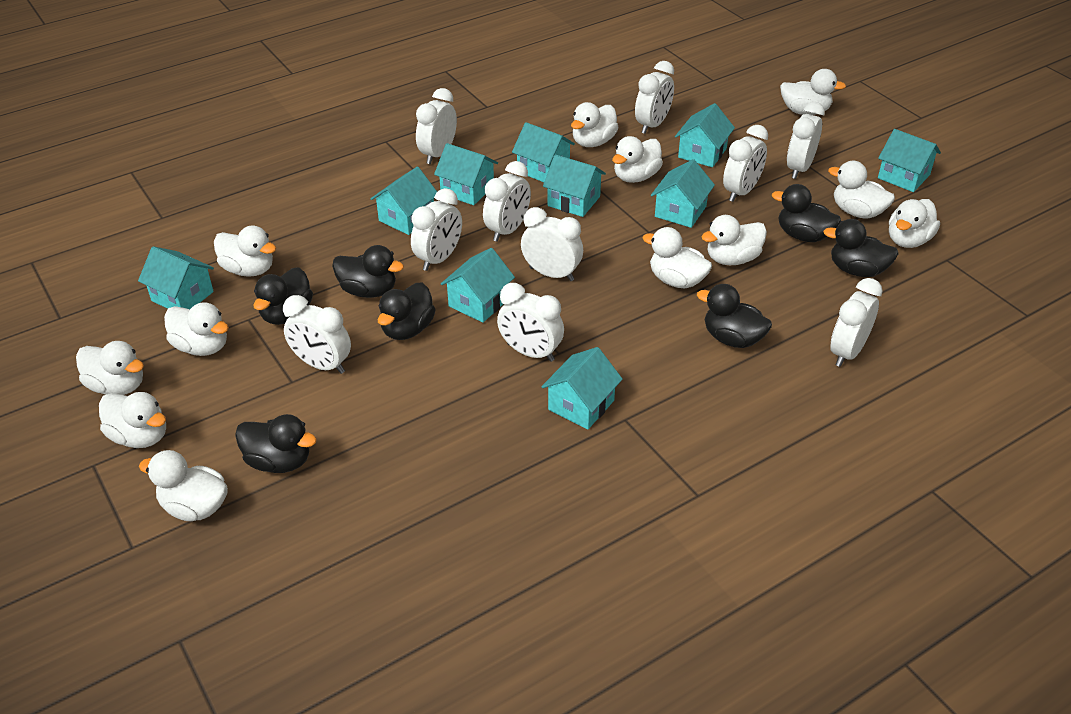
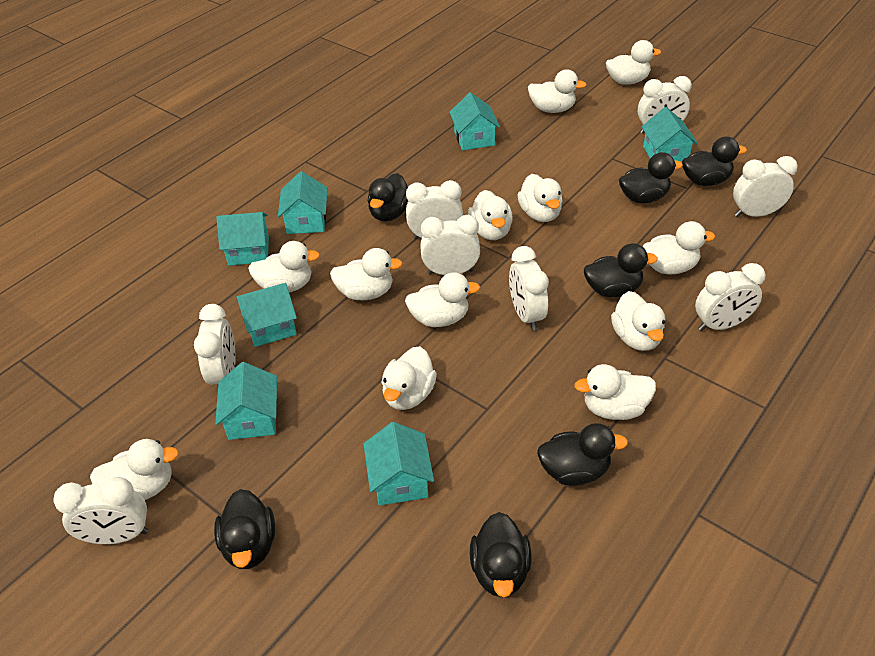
turquoise house: [138,246,214,309] [371,167,437,235] [434,143,498,205] [441,248,515,323] [512,122,575,182] [541,347,623,430] [543,154,606,217] [651,159,715,228] [675,103,735,167] [878,129,941,192] = 10 -> [215,362,277,440] [216,212,269,266] [236,283,297,347] [278,171,327,234] [364,422,434,506] [450,92,500,150] [642,107,698,162] = 7
white clock: [283,295,351,374] [411,188,462,271] [416,88,457,164] [483,161,531,242] [497,283,564,362] [521,207,583,281] [635,61,674,134] [723,125,768,202] [787,102,825,179] [830,278,882,367] = 10 -> [53,477,148,544] [194,304,236,385] [406,180,463,239] [420,215,480,275] [509,246,549,331] [638,76,692,134] [695,263,766,331] [733,156,798,217] = 8

